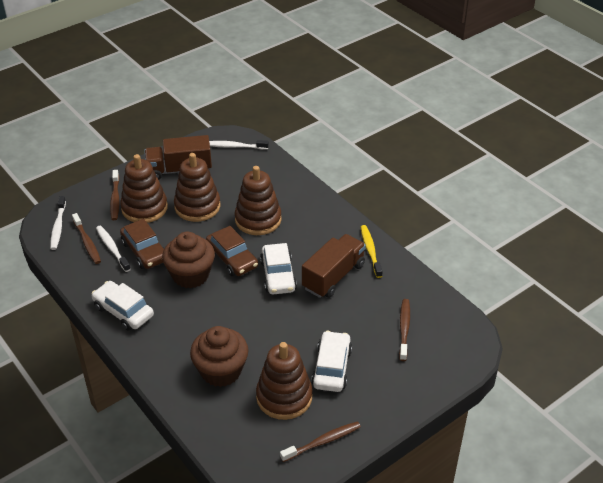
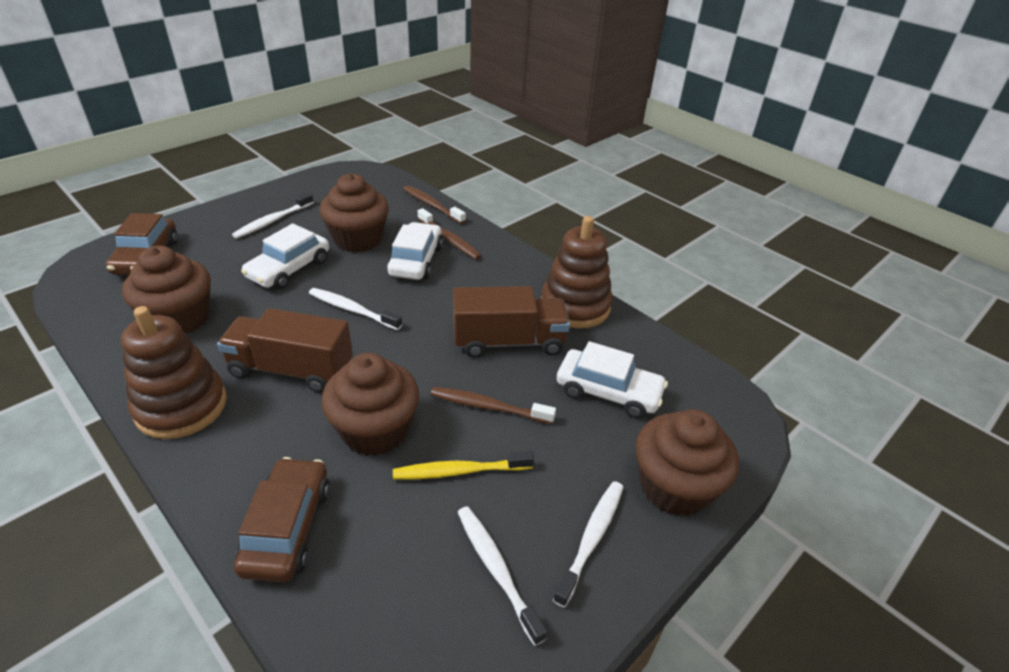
brown cupcake: [162,232,215,288] [190,326,249,387] = 2 -> [122,246,211,334] [319,173,389,253] [321,353,419,456] [635,409,739,516] = 4
brown stacking toy: [120,154,168,223] [174,153,220,222] [235,166,282,235] [256,342,313,420] = 4 -> [121,306,227,439] [541,216,613,329] = 2
brown toothbrush: [72,213,101,264] [110,170,120,220] [280,421,361,462] [399,299,410,361] = 4 -> [403,185,466,224] [418,208,481,260] [430,387,556,424] = 3
white toothbrush: [50,196,66,250] [96,226,131,272] [209,140,269,149] = 3 -> [232,192,314,239] [309,288,402,330] [458,506,547,646] [553,481,624,607] = 4

